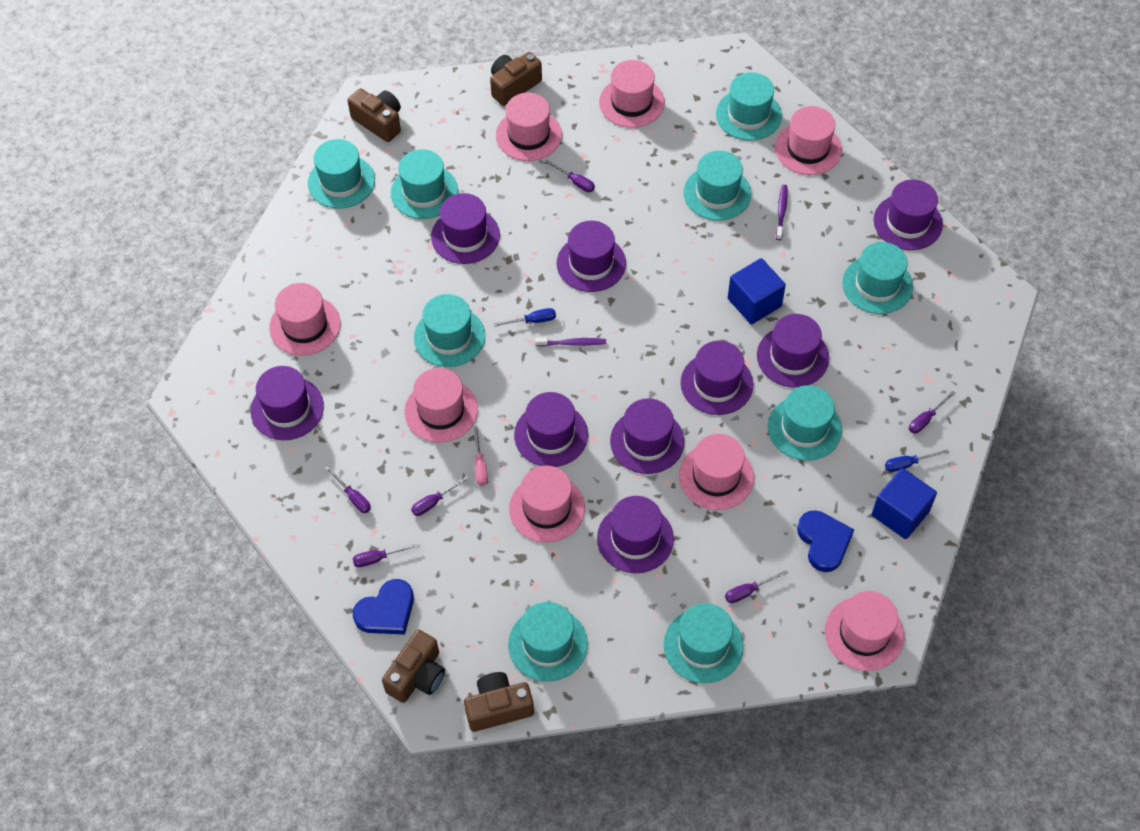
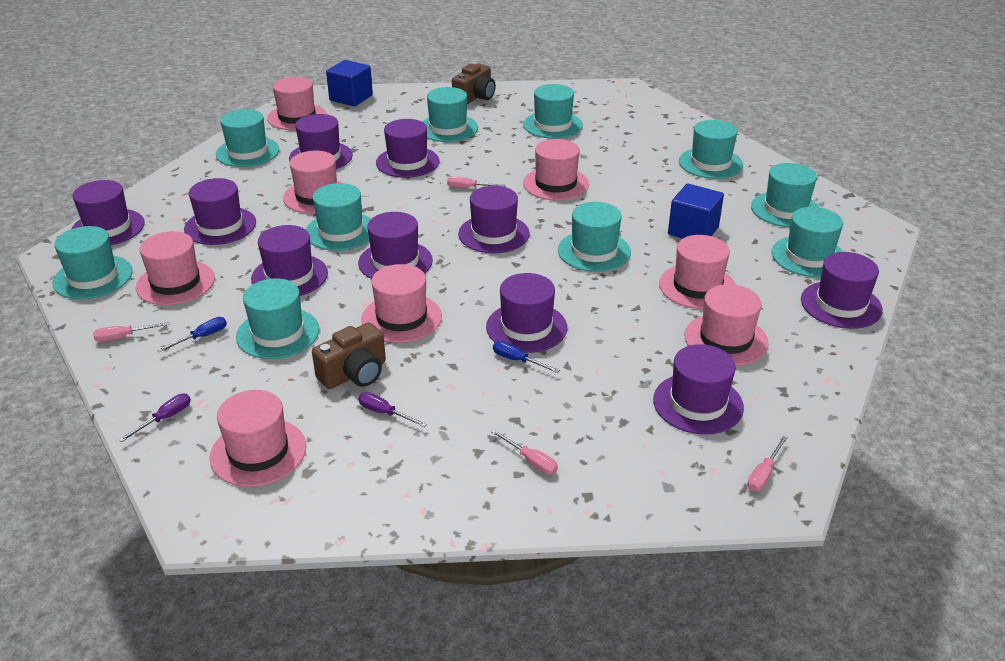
blue heart: [353,579,414,634] [797,510,854,572] = 2 -> none = 0
brown camera: [347,88,401,142] [382,629,445,703] [464,672,534,732] [490,52,542,106] = 4 -> [312,322,386,389] [452,63,496,104] = 2
pink screwdriver: [474,426,488,486] = 1 -> [93,322,170,342] [447,177,506,188] [490,429,558,475] [747,436,787,491] = 4
purple hat: [251,366,324,440] [431,193,500,264] [514,392,588,467] [556,221,626,292] [597,496,674,573] [610,398,684,474] [681,341,753,415] [757,314,829,387] [873,179,943,250] = 9 -> [71,180,145,245] [184,178,256,245] [251,225,328,296] [289,114,353,169] [358,212,433,279] [376,119,440,178] [458,186,530,253] [486,273,567,353] [653,344,744,435] [801,252,883,329] = 10
purple screwdriver: [325,466,371,513] [352,543,420,567] [411,476,470,516] [545,160,595,192] [725,570,788,603] [909,391,956,434] = 6 -> [119,393,191,442] [358,392,427,427] = 2
purple toothbrush: [535,338,606,346] [776,185,788,240] = 2 -> none = 0
turquoise hat: [308,139,375,209] [391,149,458,219] [414,294,485,367] [508,602,588,682] [664,603,743,683] [683,151,751,221] [716,72,782,141] [768,385,842,461] [842,242,913,314] = 9 -> [53,226,133,299] [216,109,279,167] [236,278,319,359] [306,183,371,251] [422,87,478,142] [523,84,583,139] [558,202,631,272] [679,120,743,179] [751,163,819,228] [771,207,844,277] = 10

